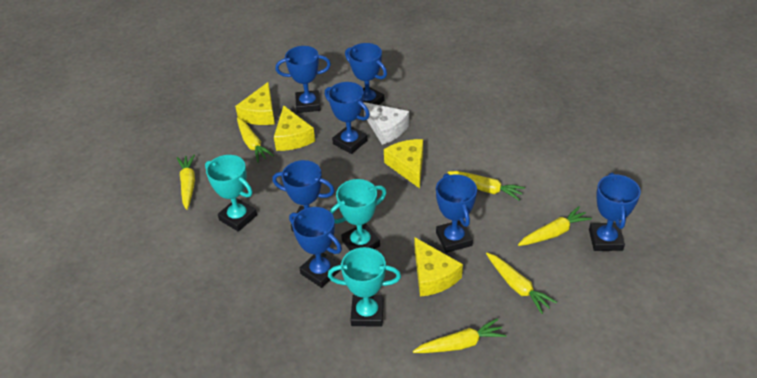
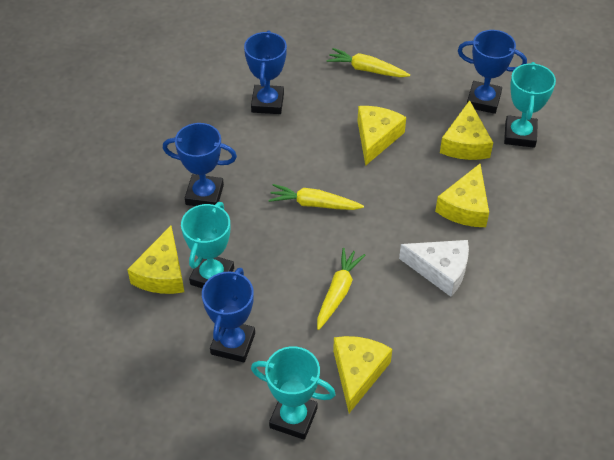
blue trophy: [272,160,335,232] [275,46,331,113] [289,207,342,288] [325,82,370,154] [345,43,387,109] [436,174,477,253] [589,173,641,251] = 7 -> [163,123,237,206] [202,268,255,362] [244,31,287,114] [458,30,527,114] = 4
yellow carrot: [177,154,195,210] [237,117,274,162] [413,318,506,353] [448,171,525,201] [486,253,557,314] [518,206,592,246] = 6 -> [268,184,364,210] [317,248,365,330] [326,48,410,77] = 3
yellow cheese: [235,82,275,125] [274,105,315,151] [384,139,423,188] [415,238,463,297] = 4 -> [127,226,184,294] [333,336,392,413] [358,106,406,166] [435,164,489,227] [440,100,493,160] = 5

